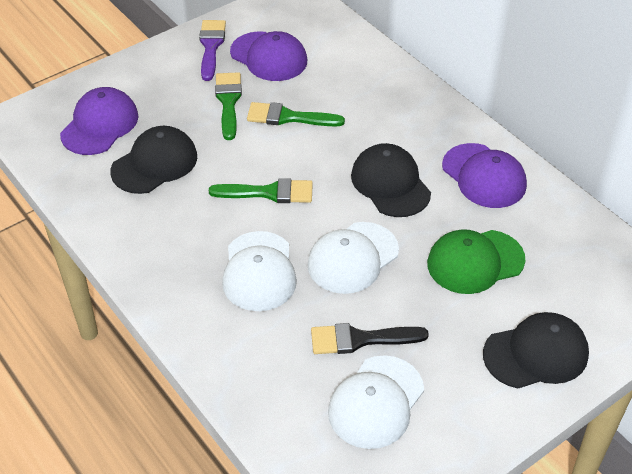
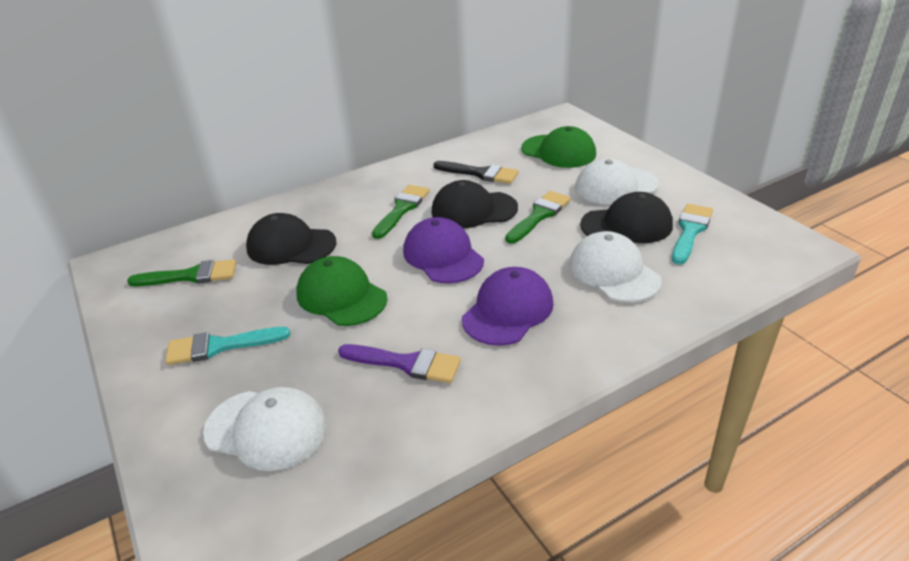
green cap: [427,229,525,294] = 1 -> [296,256,388,326] [521,126,596,168] = 2
purple cap: [60,87,139,155] [230,31,307,81] [442,143,527,208] = 3 -> [403,217,484,283] [462,267,554,346] = 2
turquoise brush: none = 0 -> [165,327,290,365] [672,204,713,265] = 2

